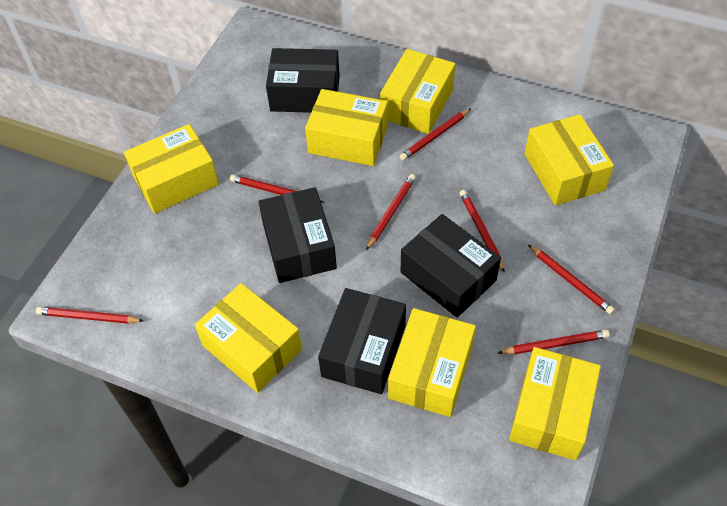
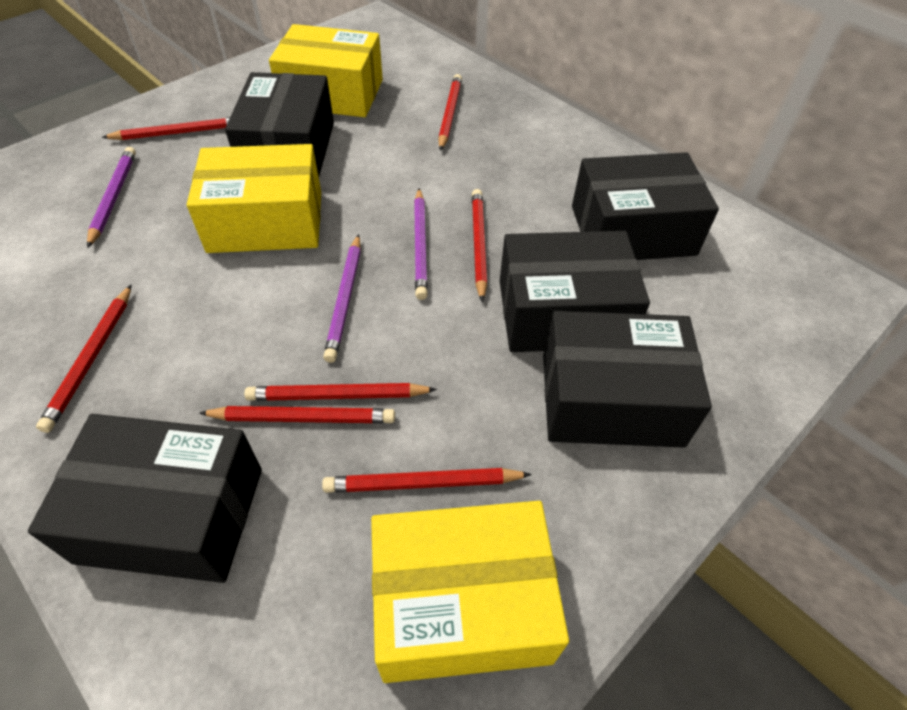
black box: [259,187,337,283] [266,48,340,113] [318,288,406,394] [401,214,501,318] = 4 -> [28,414,262,583] [225,72,334,177] [500,231,650,352] [543,311,712,448] [572,152,719,260] = 5
purple pencil: none = 0 -> [87,147,136,248] [323,234,361,363] [414,188,428,300] = 3
yellow box: [124,124,219,214] [195,283,302,393] [305,89,388,166] [380,49,455,134] [388,308,476,417] [509,347,601,460] [525,114,614,206] = 7 -> [187,144,321,253] [269,24,383,117] [371,501,569,683] = 3

